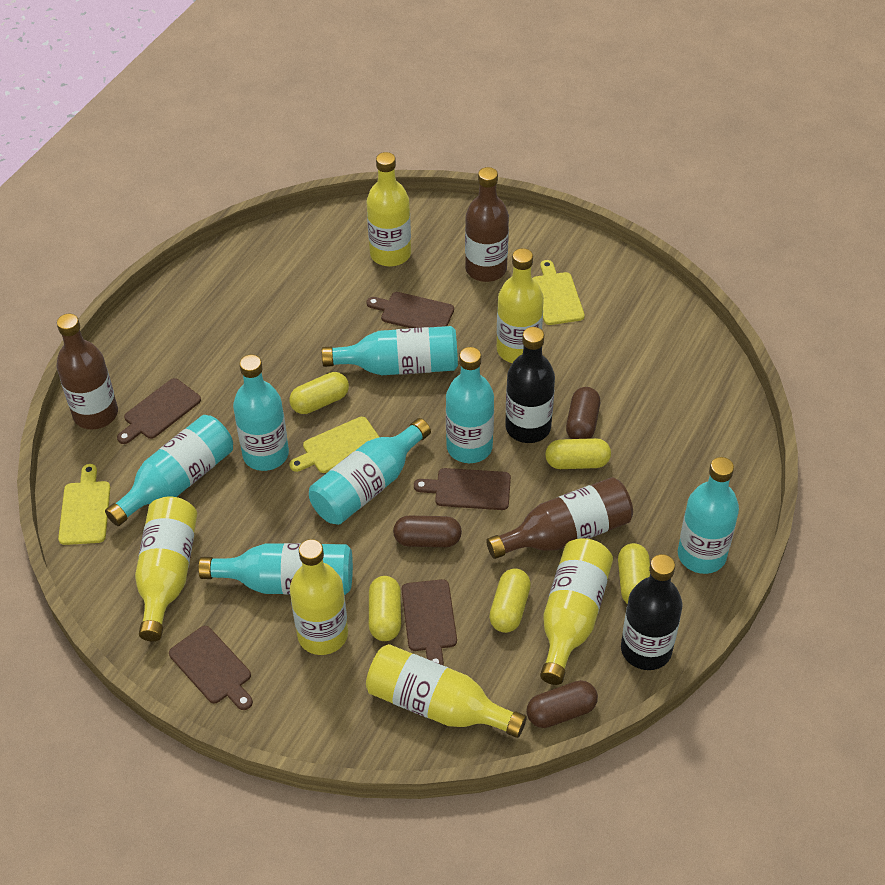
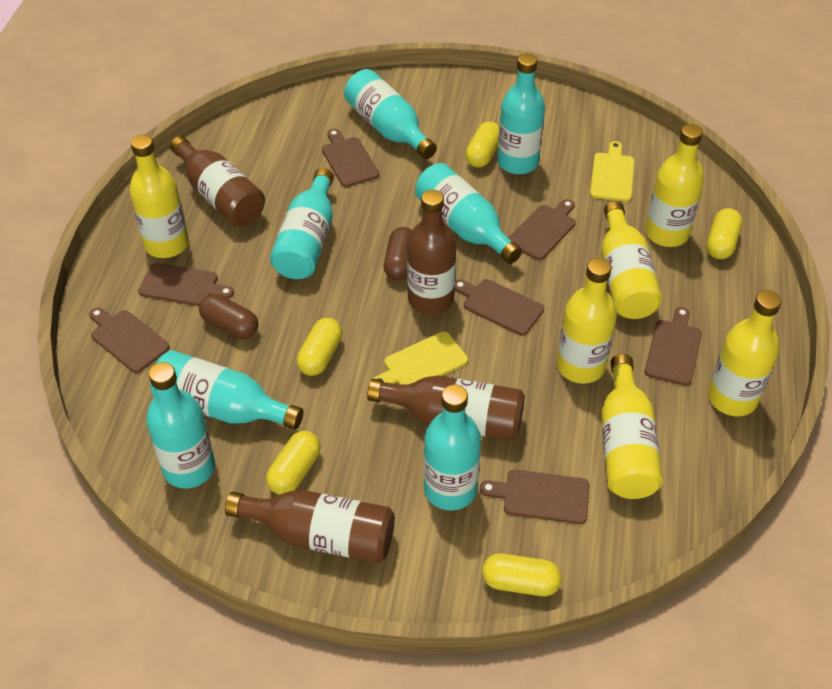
black bottle: [505,327,555,443] [621,554,683,670] = 2 -> none = 0
brown bottle: [56,314,118,429] [465,167,509,282] [486,477,633,559] = 3 -> [170,136,265,226] [225,490,395,563] [367,375,525,441] [407,190,456,314] = 4
brown capsule: [393,516,462,547] [527,680,598,728] [566,387,600,439] = 3 -> [199,294,258,339] [384,227,412,281] = 2
brown cutting board: [117,378,201,444] [169,626,253,710] [366,292,454,328] [402,579,457,665] [414,468,511,510] = 5 -> [89,307,170,373] [138,263,234,306] [322,129,379,187] [455,279,544,336] [480,469,590,524] [508,199,576,260] [645,307,702,386] = 7
yellow cutting board: [58,464,110,545] [289,417,379,473] [533,260,585,325] = 3 -> [373,331,468,385] [590,141,635,202] = 2

